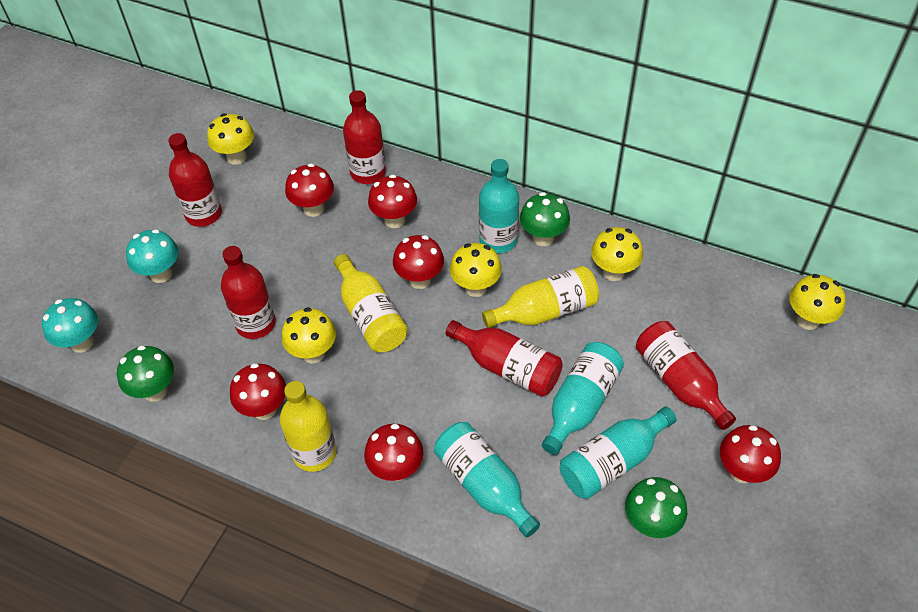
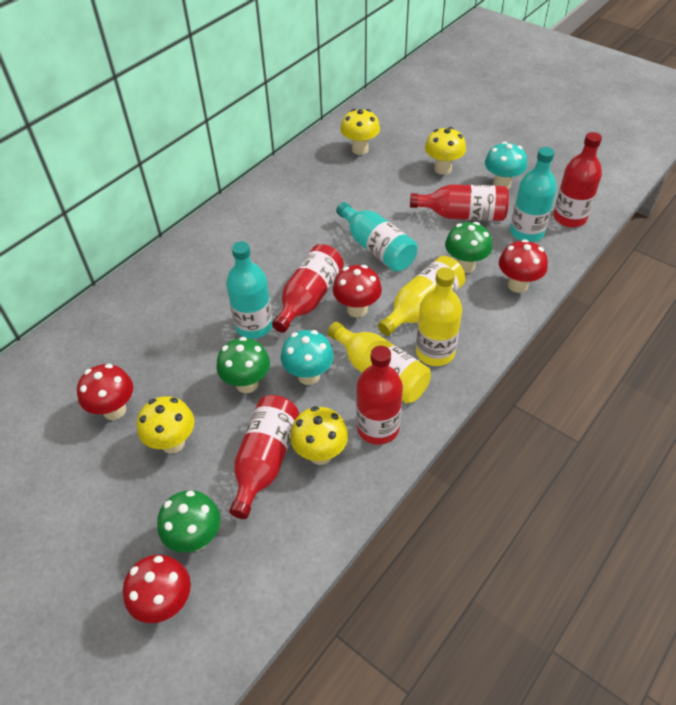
red mushroom: [230,363,286,420] [285,164,334,217] [364,424,424,481] [368,175,417,228] [393,235,444,289] [720,425,781,483] = 6 -> [77,364,133,420] [123,555,191,623] [333,265,382,318] [499,239,548,293] = 4
turquoise bottle: [434,422,540,537] [479,159,519,253] [542,342,624,455] [560,407,677,499] = 4 -> [226,241,273,339] [336,202,417,272] [510,147,557,242] = 3
yellow mushroom: [207,113,254,165] [282,307,336,363] [450,243,502,297] [591,227,643,281] [789,274,846,330] = 5 -> [137,396,194,454] [290,406,348,465] [340,109,380,155] [425,127,466,175] = 4

